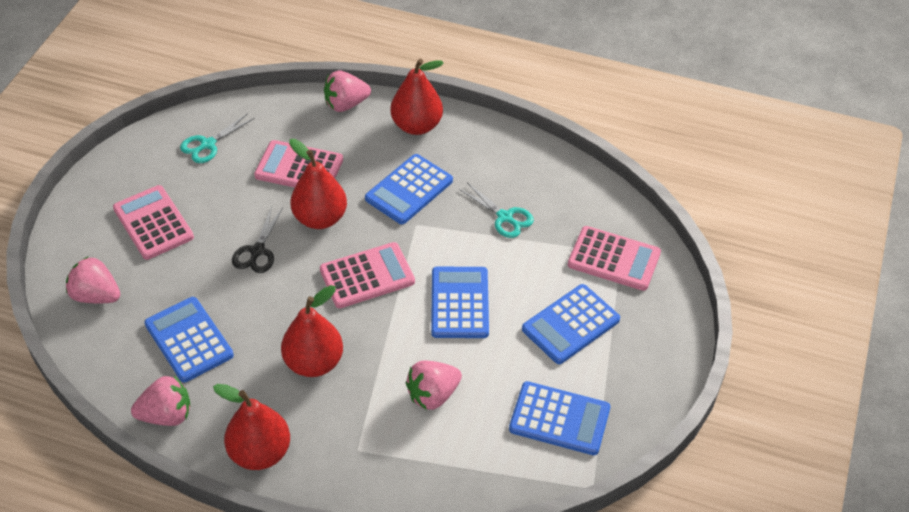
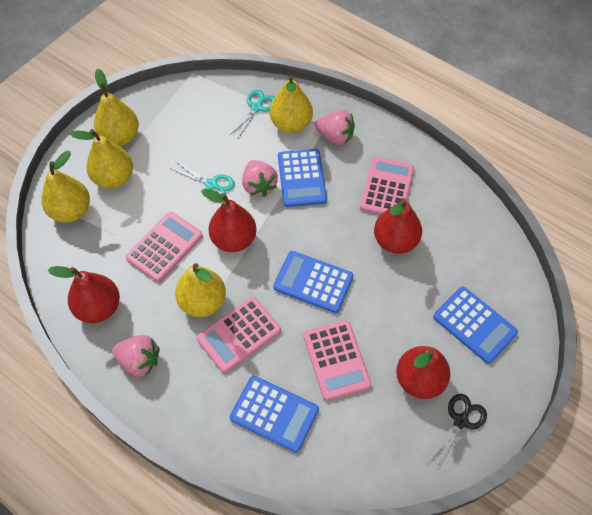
blue calculator: [144,297,234,383] [365,154,453,224] [431,267,489,338] [509,381,610,455] [522,284,620,364] = 5 -> [230,376,319,453] [273,251,354,313] [278,149,327,207] [433,286,518,364] = 4
pink strawberry: [66,256,120,303] [131,376,190,426] [324,71,371,112] [406,361,462,410] = 4 -> [112,335,160,377] [242,160,278,197] [315,110,355,145] = 3
yellow pear: none = 0 -> [42,151,90,222] [70,129,133,189] [94,69,139,146] [175,263,226,317] [270,75,313,133] = 5

